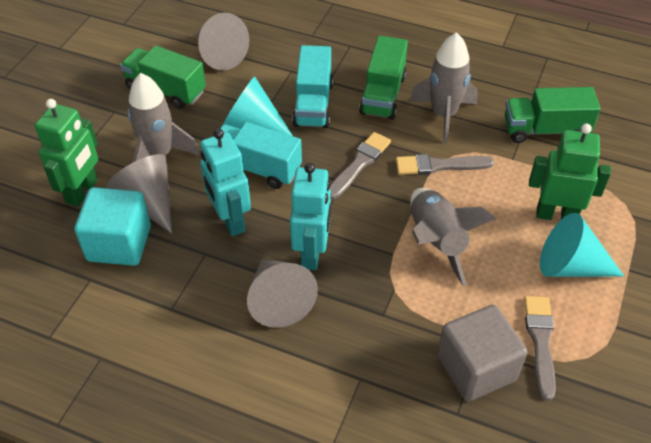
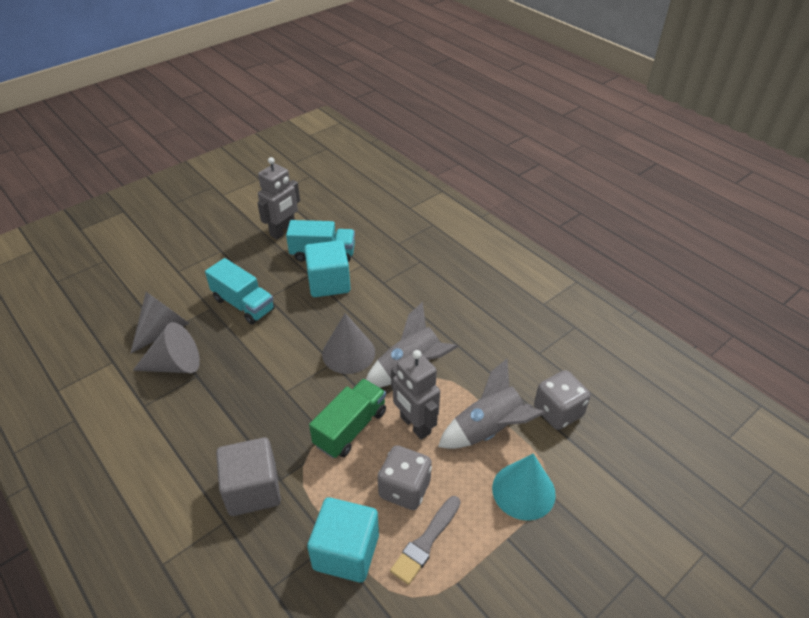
green robot: [35,99,98,206] [529,124,611,220] = 2 -> none = 0
green truck: [120,46,206,109] [359,36,408,120] [505,87,600,143] = 3 -> [309,379,386,458] = 1
grey brush: [330,132,391,200] [396,154,494,175] [524,296,556,401] = 3 -> [390,496,461,585] = 1
grey dice: none = 0 -> [378,445,432,510] [534,370,591,430] = 2
grey robot: none = 0 -> [257,157,300,239] [391,350,440,440] = 2
grey rocket: [128,73,200,163] [410,32,478,143] [410,188,496,286] = 3 -> [366,302,458,388] [438,359,545,449] = 2
turquoise cone: [223,76,293,136] [540,213,624,277] = 2 -> [492,454,556,521] = 1
turquoise cube: [75,187,151,266] = 1 -> [304,240,351,297] [307,497,379,583] = 2
turquoise robot: [200,129,251,236] [290,163,331,270] = 2 -> none = 0

